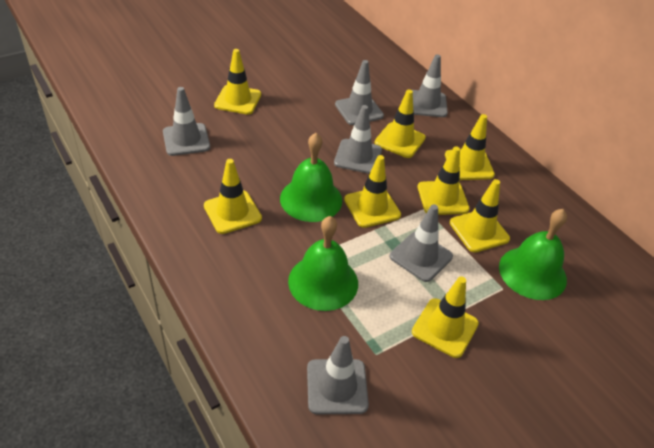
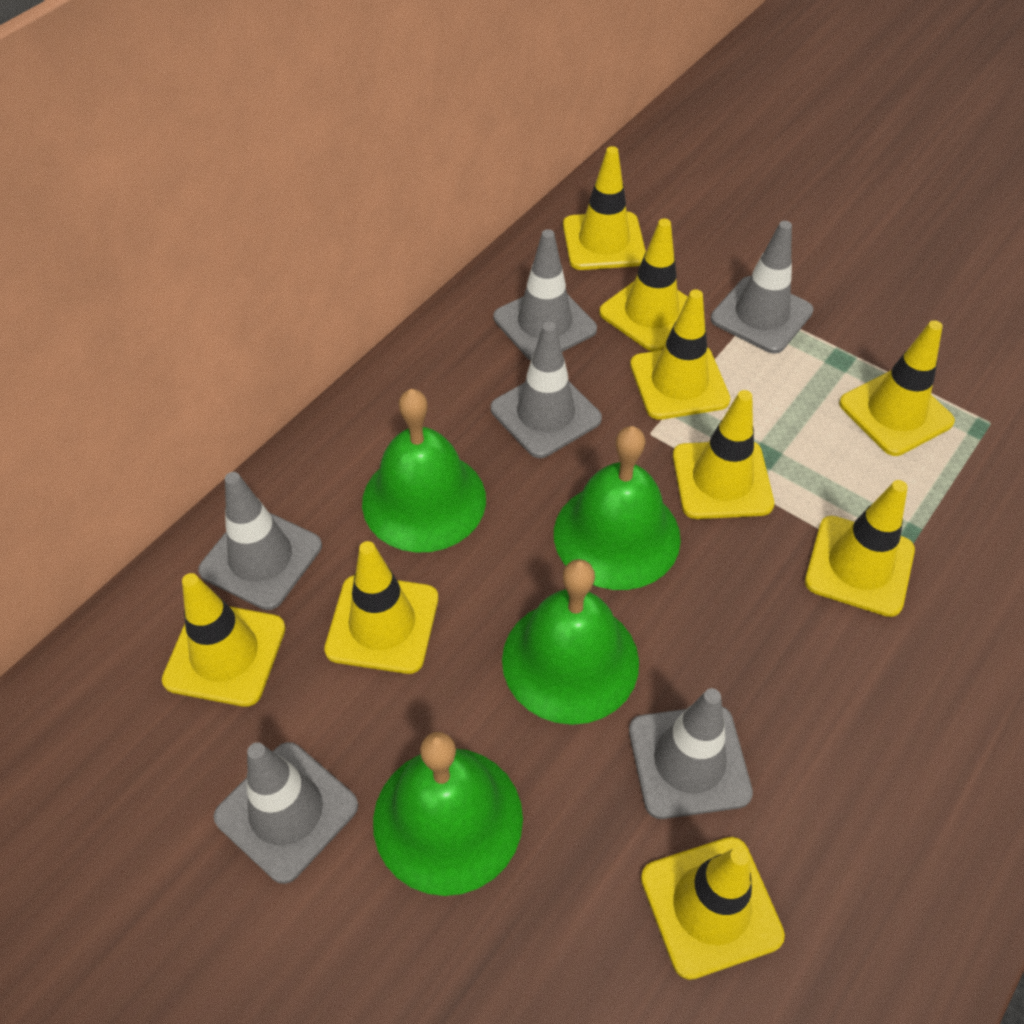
green bell: [280,133,342,222] [288,216,358,311] [499,209,567,300] = 3 -> [362,389,486,553] [373,732,523,896] [502,559,639,725] [554,426,681,590] = 4
yellow traffic cone: [204,159,262,234] [214,49,261,115] [344,155,401,228] [374,90,426,158] [412,276,479,358] [418,146,470,215] [445,114,495,180] [450,179,510,252] = 8 -> [162,573,286,707] [324,541,438,674] [563,146,646,270] [599,218,688,351] [630,289,730,420] [641,837,785,980] [673,390,774,519] [805,480,915,617] [839,320,955,456] = 9

